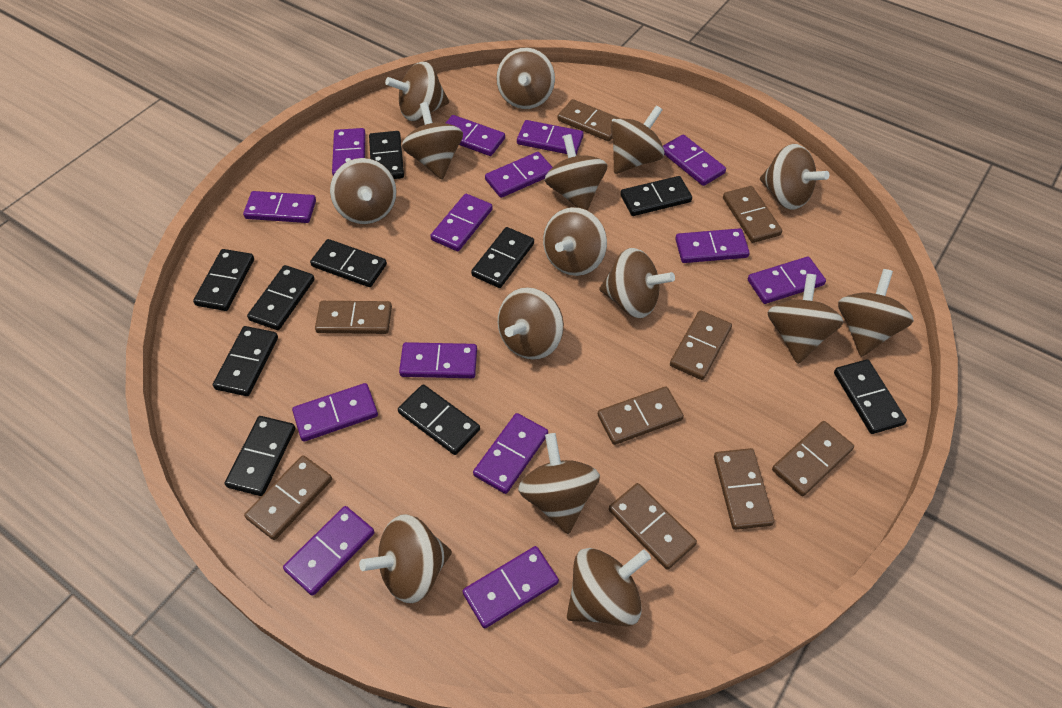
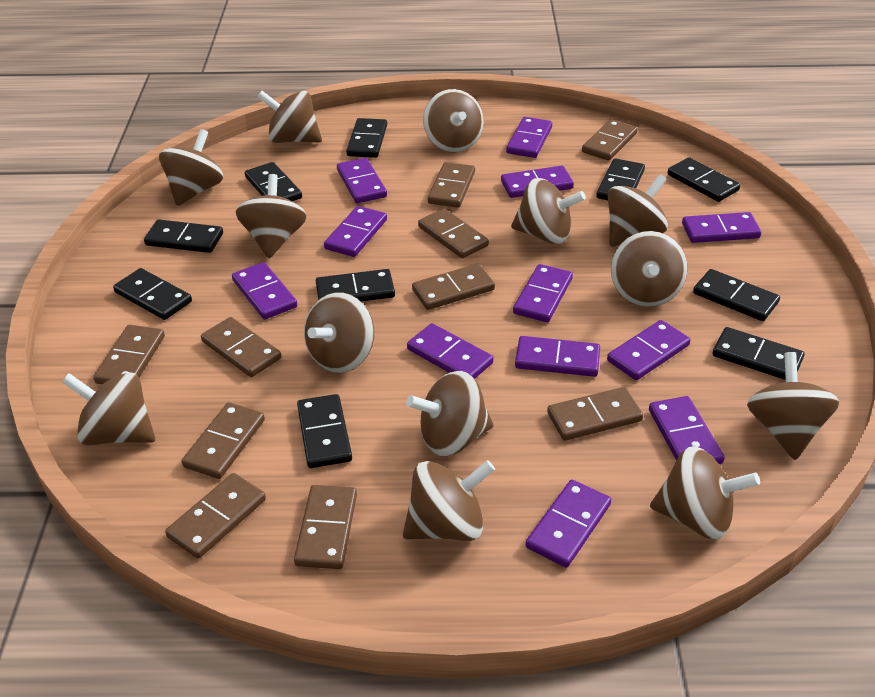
brown domino: [244,455,332,540] [315,301,392,334] [557,99,621,141] [598,387,684,445] [609,483,697,570] [670,310,732,380] [714,448,774,530] [723,186,782,243] [772,421,854,496] = 9 -> [93,325,165,384] [165,473,266,559] [182,402,265,479] [201,317,281,377] [294,485,357,569] [412,264,495,310] [418,208,489,258] [428,162,475,208] [547,387,643,441] [582,119,638,161] = 10
brown spinning top: [330,158,397,224] [359,514,452,604] [385,61,449,121] [402,102,463,179] [496,47,555,109] [498,287,564,360] [518,433,600,534] [543,207,607,276] [544,134,607,211] [567,548,651,627] [599,248,675,318] [611,105,664,174] [760,144,829,210] [768,274,843,364] [838,269,914,357] = 15 -> [62,372,155,445] [159,129,223,206] [236,174,307,258] [257,91,322,143] [304,292,374,373] [403,460,495,541] [406,371,493,456] [423,89,484,152] [511,178,586,244] [608,174,668,247] [611,231,687,307] [650,446,760,540] [747,352,839,460] = 13
purple domino: [243,191,316,223] [283,506,374,596] [292,383,378,442] [332,128,366,176] [399,342,477,378] [430,194,493,251] [446,115,505,156] [462,546,559,628] [473,413,548,494] [485,152,553,198] [517,120,583,154] [663,134,726,186] [675,228,750,263] [748,257,826,304] = 14 -> [232,262,297,319] [324,206,387,257] [337,158,387,203] [407,323,493,379] [501,166,574,198] [506,117,552,158] [513,264,573,322] [515,336,600,377] [526,480,611,568] [607,320,690,380] [649,396,725,464] [682,212,761,243] = 12

